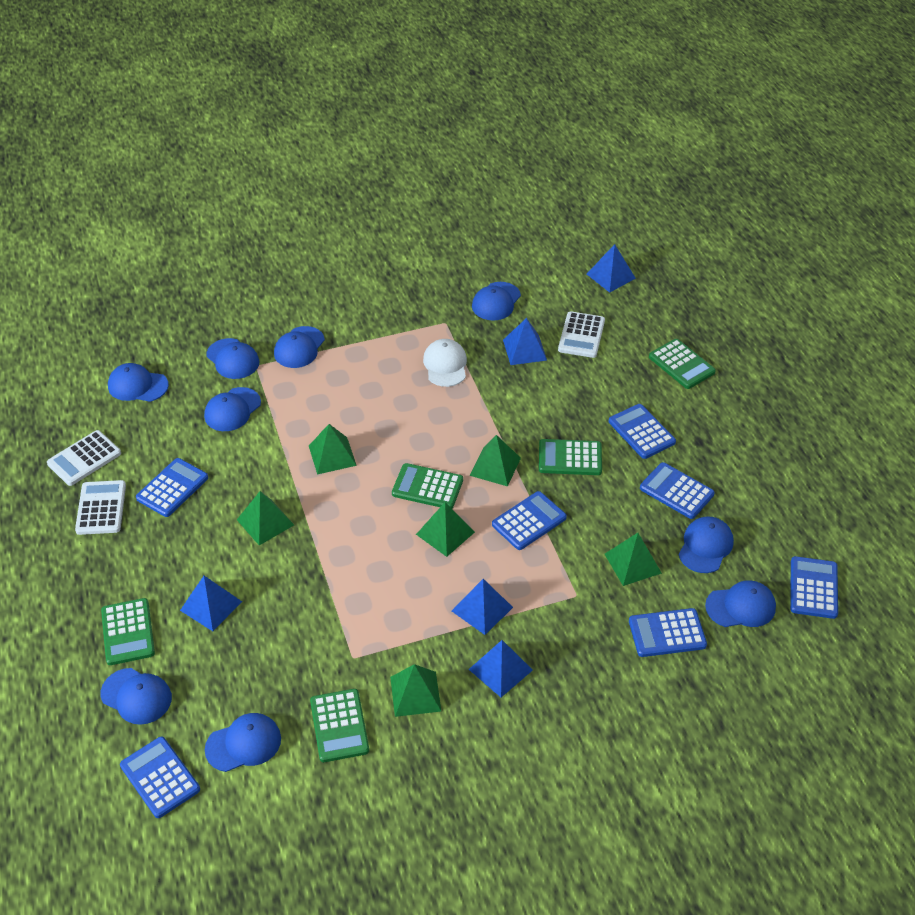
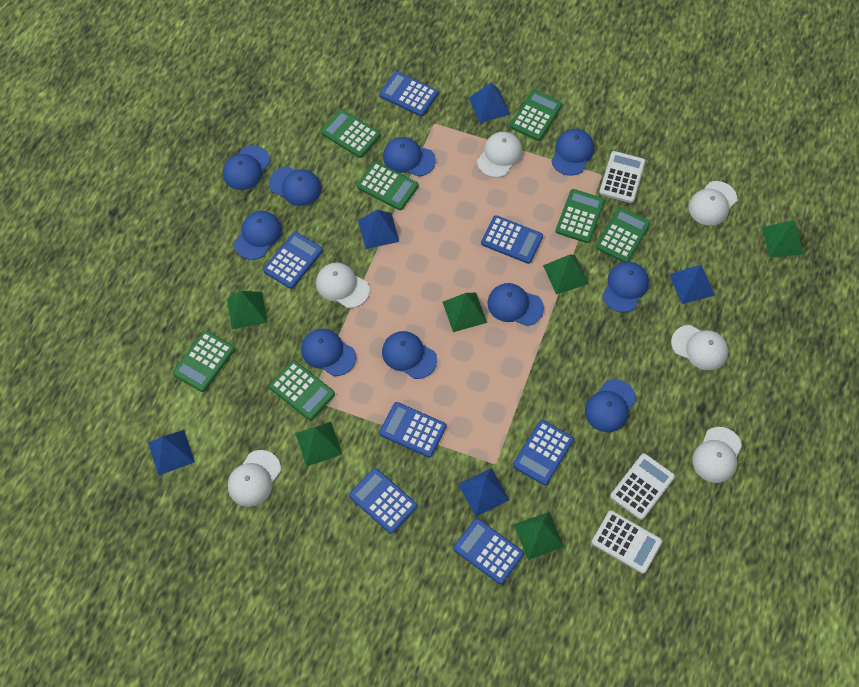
blue cap: [101,668,172,725] [108,363,169,402] [204,387,261,431] [205,713,281,772] [206,338,259,379] [274,326,325,368] [472,282,521,321] [679,517,734,573] [705,580,776,627] = 9 -> [223,145,270,190] [234,211,282,260] [269,166,321,206] [301,329,356,376] [382,331,437,379] [383,137,436,177] [487,283,544,326] [551,129,594,176] [585,379,636,432] [602,262,649,313] = 10
green calculator: [101,598,155,665] [310,689,369,762] [392,463,463,508] [539,439,602,475] [649,339,716,389] = 5 -> [173,331,235,392] [269,360,335,420] [321,109,380,158] [357,162,418,210] [510,90,562,141] [555,189,605,243] [596,207,650,262] = 7
white cap: [423,339,467,387] = 1 -> [228,450,281,507] [316,263,370,308] [477,132,523,178] [671,325,728,371] [688,181,737,226] [692,427,742,483] = 6

